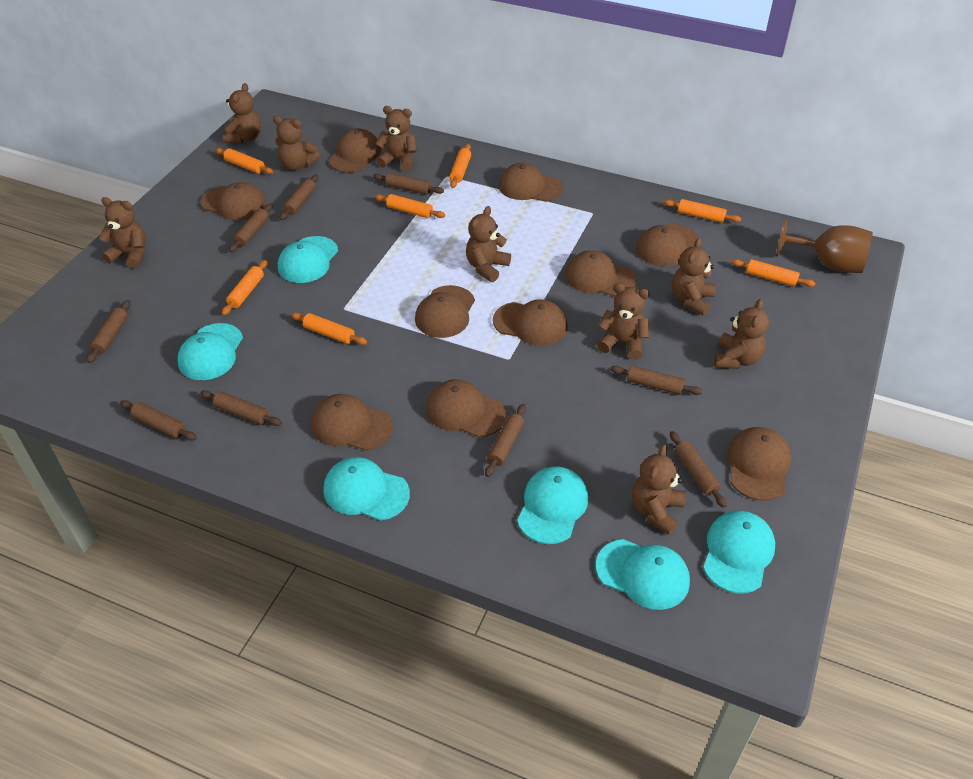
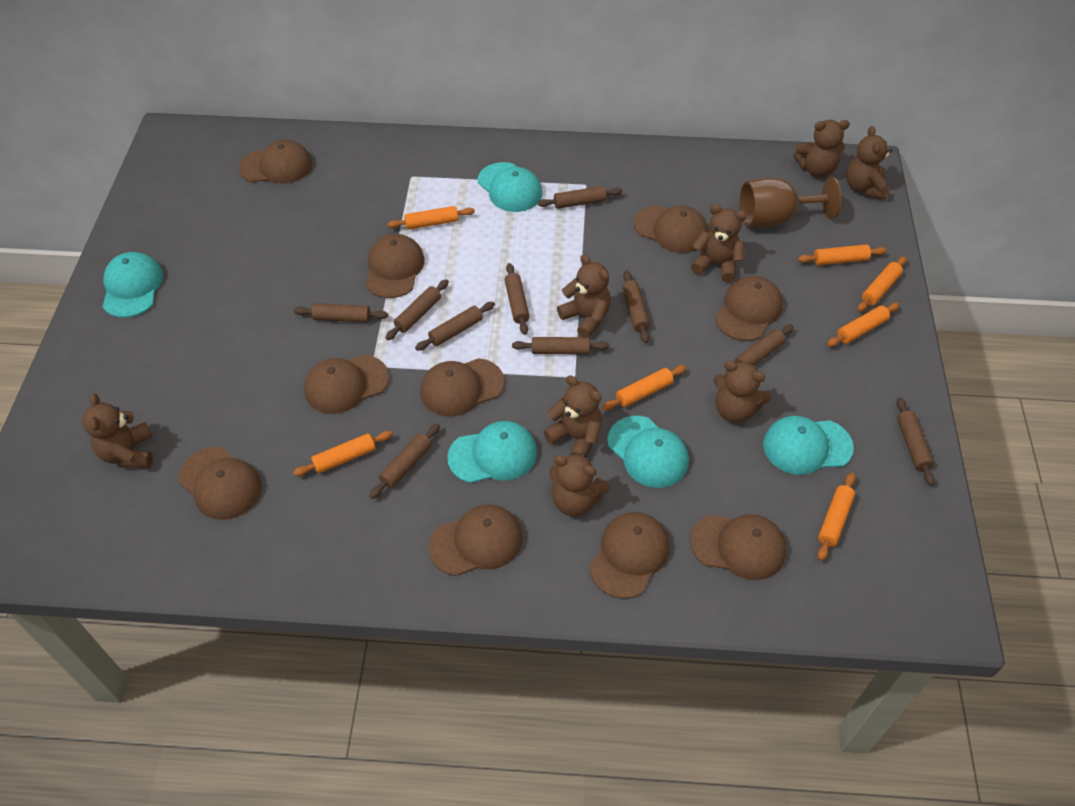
brown rolling pin: [87,300,131,363] [120,400,197,441] [200,390,282,426] [229,203,272,252] [280,174,318,220] [373,173,444,194] [485,404,526,477] [610,365,703,395] [670,431,727,508] = 9 -> [294,303,388,322] [369,424,440,499] [385,279,449,340] [415,302,495,351] [505,263,530,335] [512,337,609,354] [538,186,622,209] [622,270,650,343] [725,325,793,375] [897,398,935,486] = 10
brown teddy bear: [99,197,146,268] [223,83,261,144] [273,116,320,171] [375,106,417,171] [466,206,511,282] [597,283,650,360] [632,445,686,535] [672,238,715,316] [714,299,769,369] = 9 -> [82,393,153,468] [543,375,602,457] [550,453,610,516] [557,254,611,337] [691,204,747,282] [714,361,771,423] [794,120,850,177] [846,126,892,200] = 8
turquoise cap: [178,323,243,380] [278,236,338,283] [323,457,410,521] [517,467,589,544] [596,539,690,610] [703,511,775,594] = 6 -> [103,252,163,318] [448,421,537,483] [478,162,542,212] [607,416,689,488] [763,416,854,475] = 5

